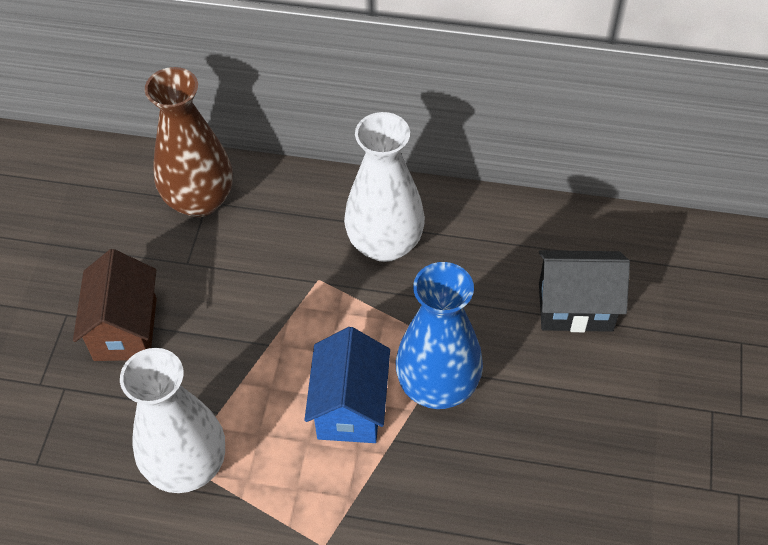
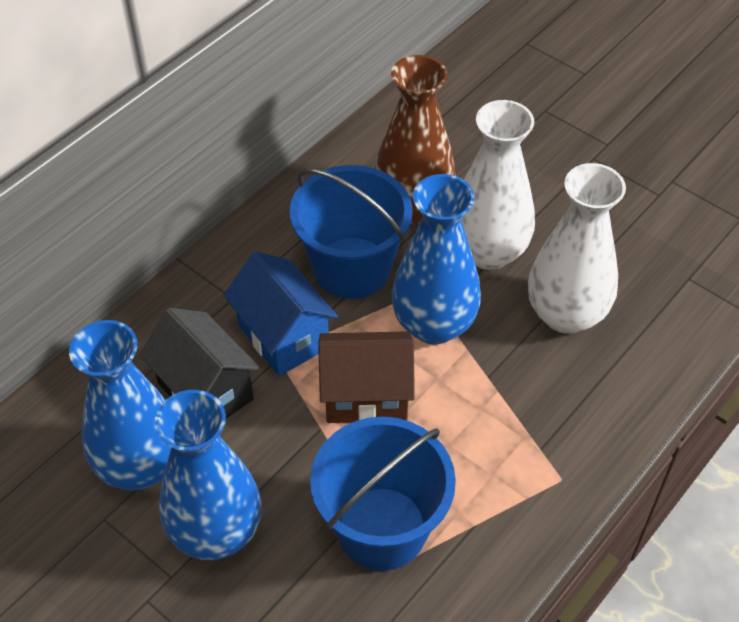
blue bucket: none = 0 -> [290,165,413,299] [310,417,456,571] = 2
blue vase: [395,262,483,409] = 1 -> [69,320,171,490] [154,390,261,560] [392,174,481,344] = 3

